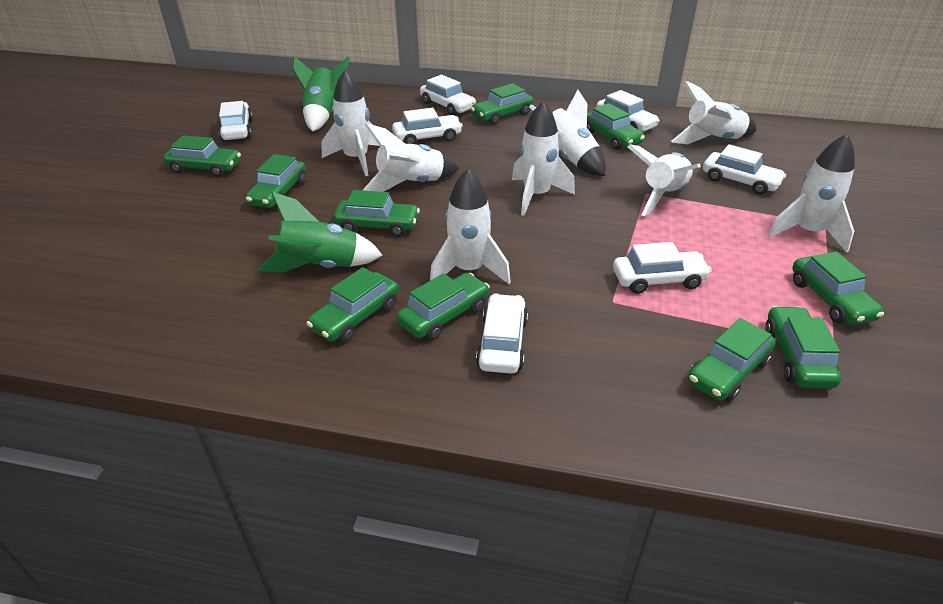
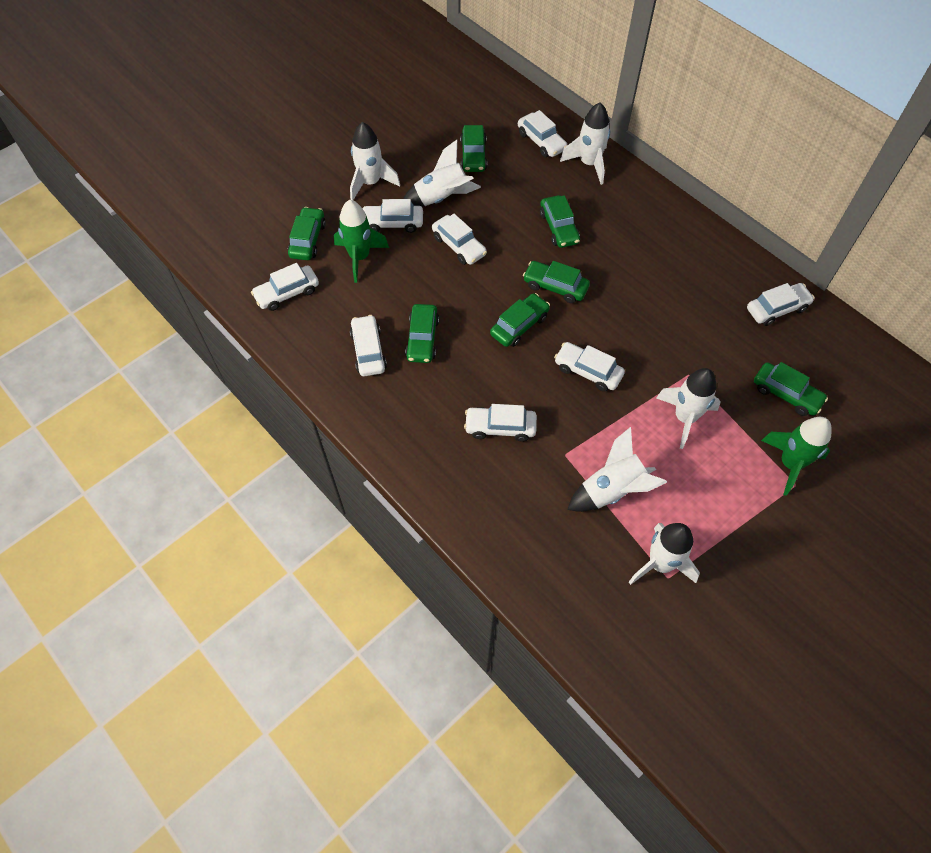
green car: [163,135,241,177] [246,154,306,208] [306,267,399,342] [334,190,420,237] [397,273,490,340] [471,83,534,125] [587,103,645,150] [688,318,776,402] [765,306,841,389] [792,251,884,325] = 10 -> [288,207,326,260] [405,304,439,363] [460,125,487,172] [490,293,550,347] [523,261,590,303] [540,195,580,248] [754,362,828,416] = 7
white car: [219,101,253,141] [392,108,463,144] [420,75,476,115] [476,293,528,374] [596,90,660,132] [613,242,712,294] [703,144,786,195] = 7 -> [251,263,319,311] [350,315,387,376] [362,199,423,233] [432,214,487,265] [464,404,537,442] [518,110,568,157] [554,342,625,392] [747,283,815,326] = 8
white rocket: [321,70,379,176] [363,123,459,192] [430,168,511,284] [512,101,575,216] [529,90,606,176] [627,144,701,216] [671,80,756,144] [768,134,855,253] = 8 -> [350,122,400,200] [403,140,481,207] [560,102,610,185] [568,427,667,512] [629,523,700,585] [656,368,721,449] = 6

